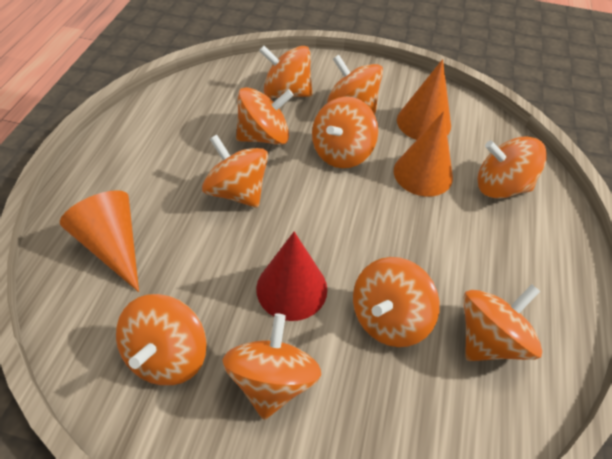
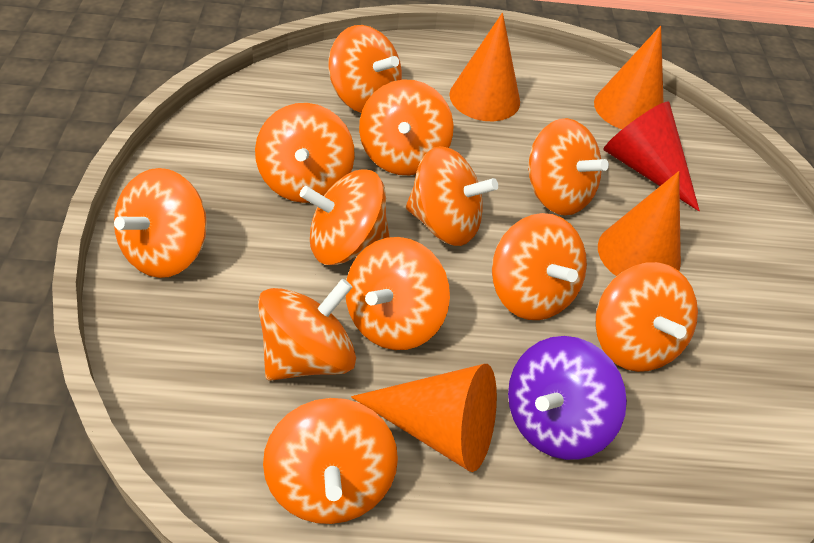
orange cone: [60,190,139,292] [394,111,453,197] [397,59,451,140] = 3 -> [351,364,497,472] [449,13,520,121] [594,25,664,129] [598,171,681,276] = 4
orange spinning top: [116,294,207,385] [202,135,268,208] [222,314,321,420] [236,87,294,145] [259,45,312,98] [312,96,378,168] [327,55,383,115] [353,257,440,347] [463,284,542,361] [477,136,547,199] = 10 -> [114,168,207,278] [255,103,355,203] [258,279,356,381] [263,398,398,524] [300,170,389,265] [328,25,402,113] [346,237,450,350] [359,79,454,175] [406,146,498,246] [492,213,587,320] [528,118,609,216] [595,262,698,372] = 12
purple spinning top: none = 0 -> [508,336,627,460] = 1

